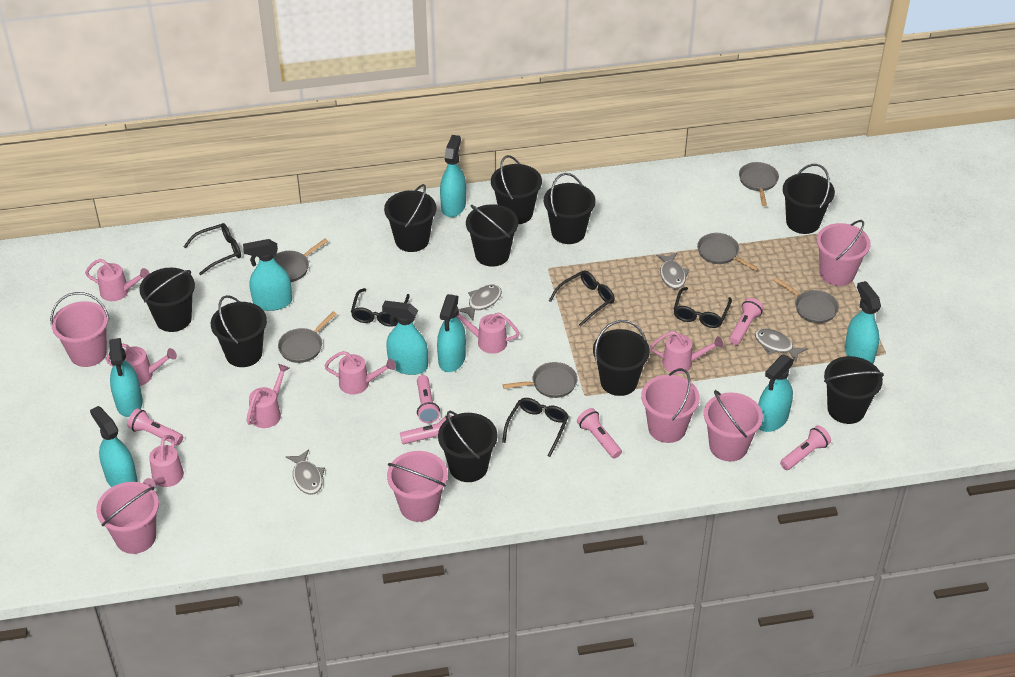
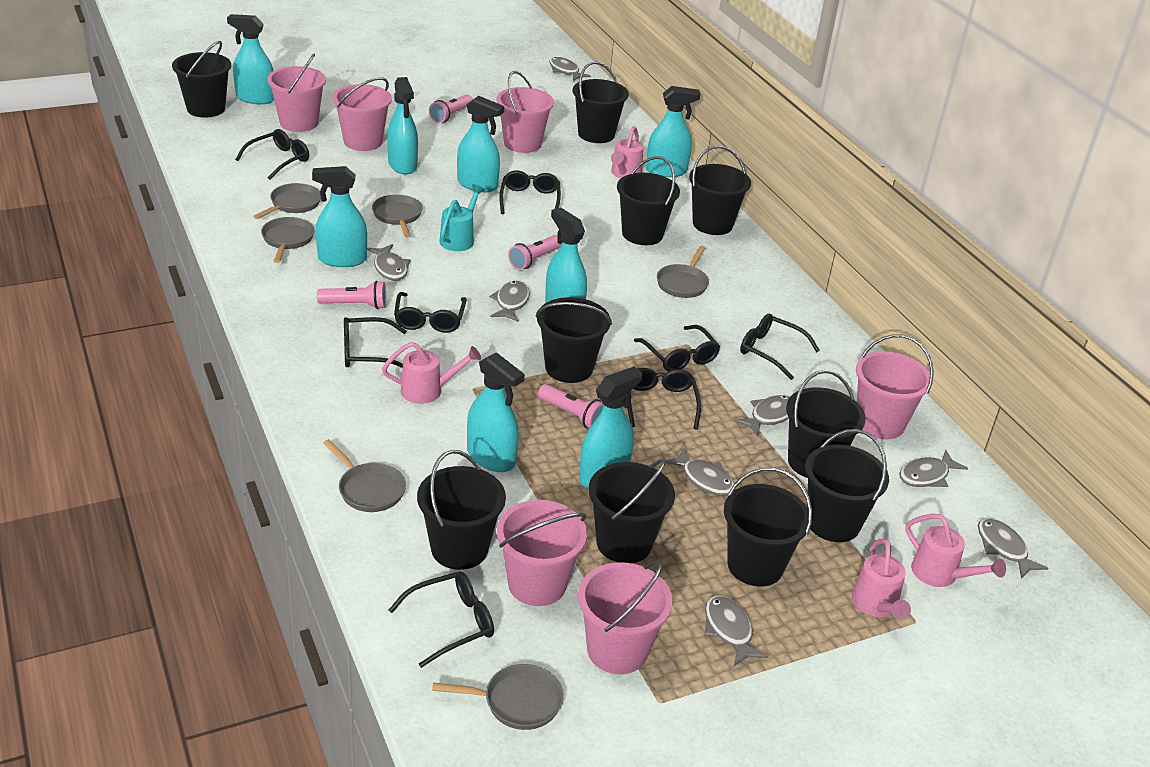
black glasses: [183,223,241,275] [351,288,410,327] [502,398,569,457] [549,271,615,327] [673,287,732,328] = 5 -> [235,129,309,180] [344,317,406,368] [389,572,494,668] [394,292,466,333] [499,170,561,214] [628,368,701,430] [634,325,720,371] [740,314,820,380] = 8
grey fish: [286,449,325,495] [459,285,502,320] [656,253,689,289] [755,328,808,362] = 4 -> [367,244,411,281] [489,281,530,322] [549,57,590,81] [665,448,734,496] [705,595,768,666] [734,395,790,437] [899,450,968,487] [978,518,1048,579] = 8
pink flashlight: [127,408,183,445] [400,415,452,444] [417,375,440,423] [577,408,622,458] [729,298,764,345] [780,426,831,470] = 6 -> [317,281,386,309] [429,94,473,123] [508,235,562,270] [538,384,604,429] = 4
pink watering can: [85,259,150,301] [106,344,177,386] [143,435,184,488] [247,364,289,428] [324,351,396,395] [457,309,520,354] [650,331,723,374] = 7 -> [382,342,481,404] [611,126,643,178] [852,539,911,620] [905,513,1006,587] = 4
turquoise watering can: none = 0 -> [439,184,485,251] = 1

